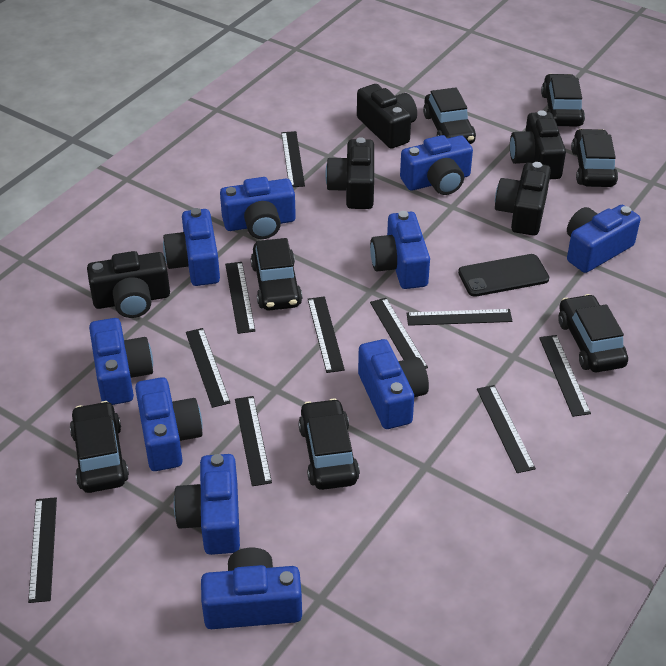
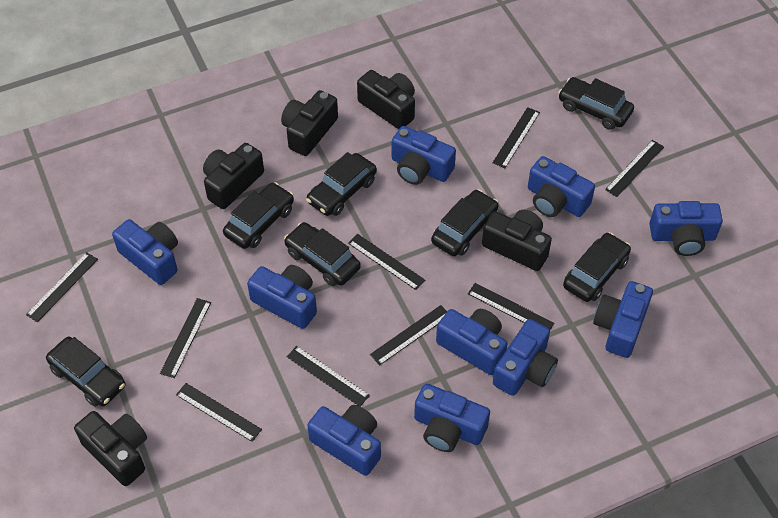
black phone: [458,254,549,297] = 1 -> none = 0
black ruler: [28,497,57,603] [186,328,230,408] [225,262,255,334] [235,396,272,486] [281,131,305,187] [308,296,345,373] [370,298,428,368] [407,309,512,326] [477,385,536,473] [539,335,591,417] = 10 -> [26,252,98,322] [160,298,211,378] [176,383,262,442] [287,346,370,407] [348,234,425,290] [370,305,447,365] [468,283,554,330] [493,107,540,168] [605,140,664,197] = 9

